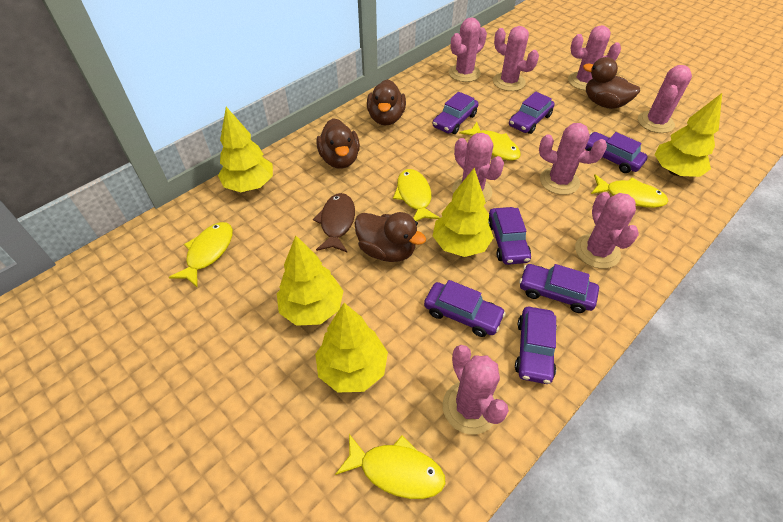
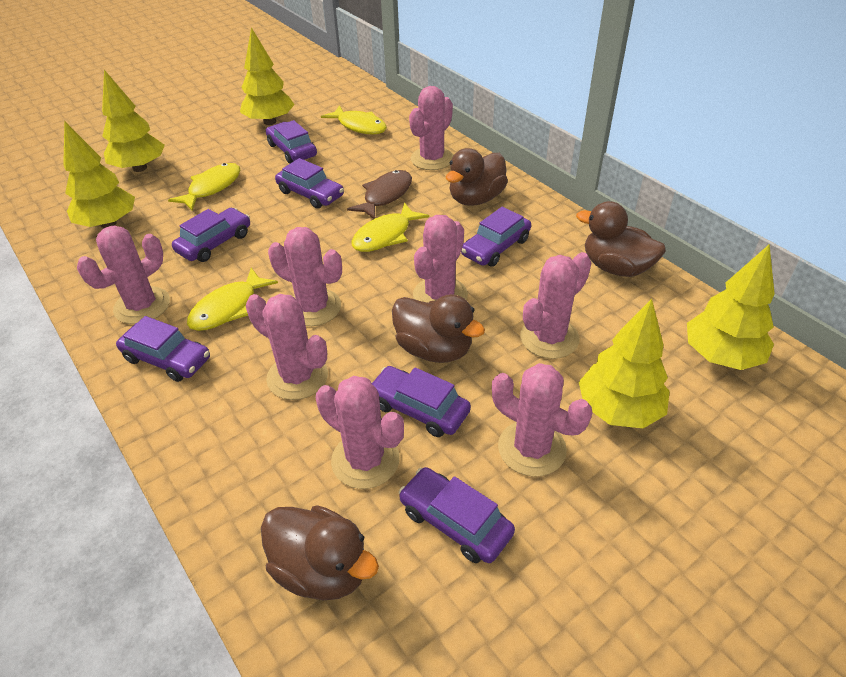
yellow fish: [169,222,233,287] [335,434,446,499] [393,169,439,221] [459,122,521,160] [591,174,668,208] = 5 -> [168,163,240,211] [187,268,278,331] [321,105,387,134] [352,202,429,252] = 4

